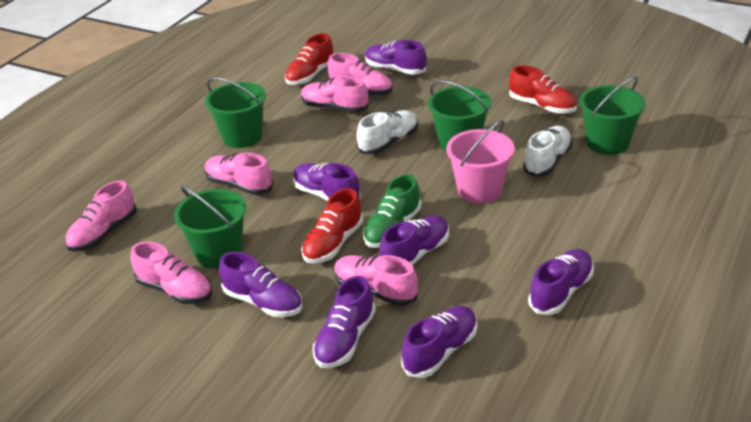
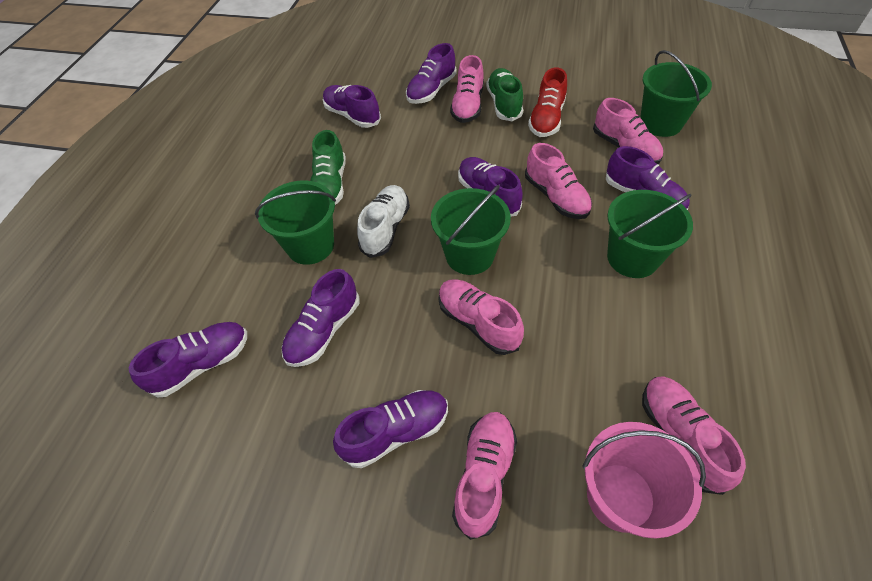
green shoe: [363,174,421,248] = 1 -> [310,130,346,205] [486,68,523,121] = 2
red shoe: [285,33,333,85] [301,188,363,264] [509,65,577,114] = 3 -> [528,67,567,137] = 1
white shoe: [357,110,418,155] [523,126,573,177] = 2 -> [357,185,410,258] = 1

